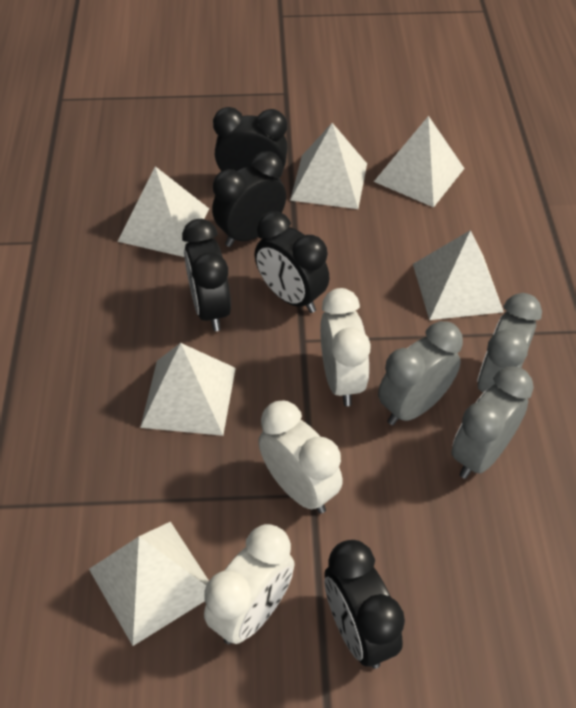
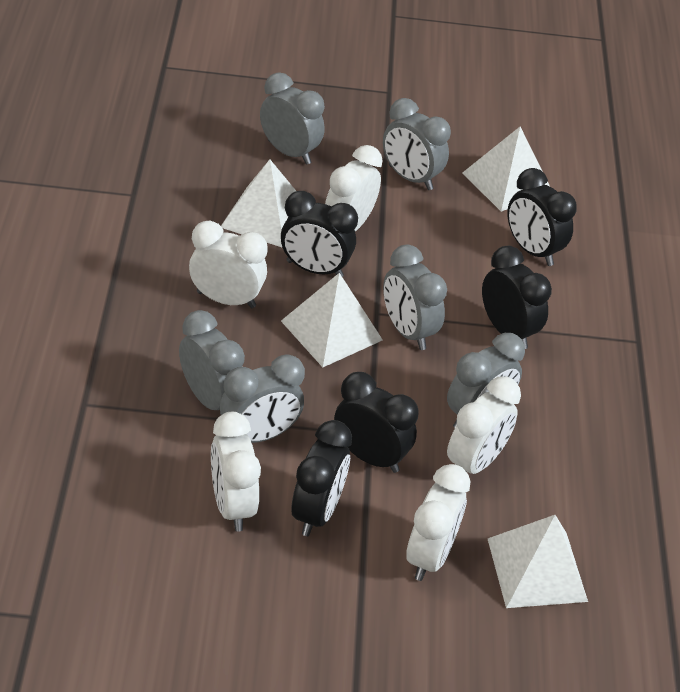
grey clock: [378,321,463,425] [452,367,534,479] [477,293,542,393] = 3 -> [179,310,245,410] [220,354,305,443] [260,72,325,165] [383,98,451,190] [383,245,447,350] [447,333,525,428] = 6
white clock: [204,524,295,644] [258,401,343,514] [320,288,371,406] = 3 -> [189,221,268,308] [211,412,261,532] [325,145,383,231] [406,464,470,581] [447,376,521,474] = 5
white pyramid: [89,522,209,646] [117,166,209,257] [140,343,236,436] [290,123,367,209] [374,116,465,207] [413,230,504,320] = 6 -> [221,159,296,247] [281,273,383,367] [463,127,550,211] [488,515,588,608] = 4

